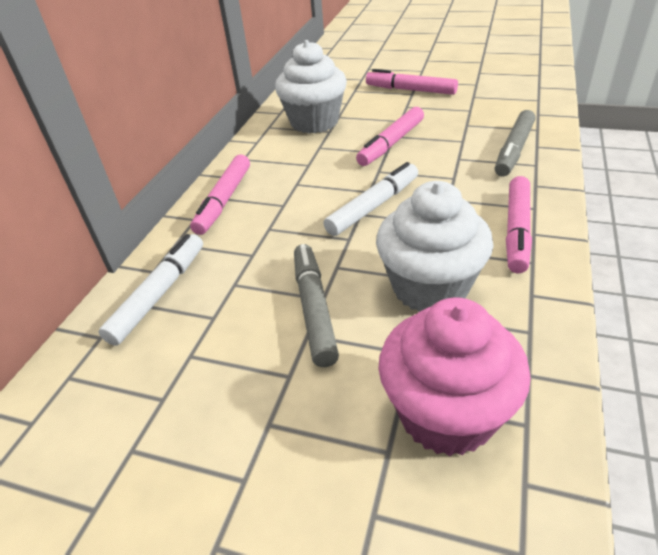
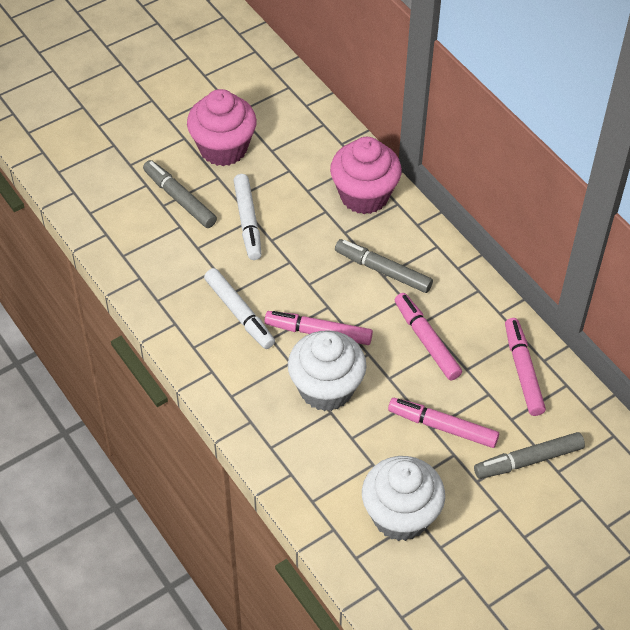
grey marker: [294,244,339,367] [495,110,536,176] = 2 -> [143,160,217,228] [335,239,433,293] [474,432,585,479] = 3
pink cupcake: [378,297,531,456] = 1 -> [187,89,257,166] [330,137,402,214] = 2

